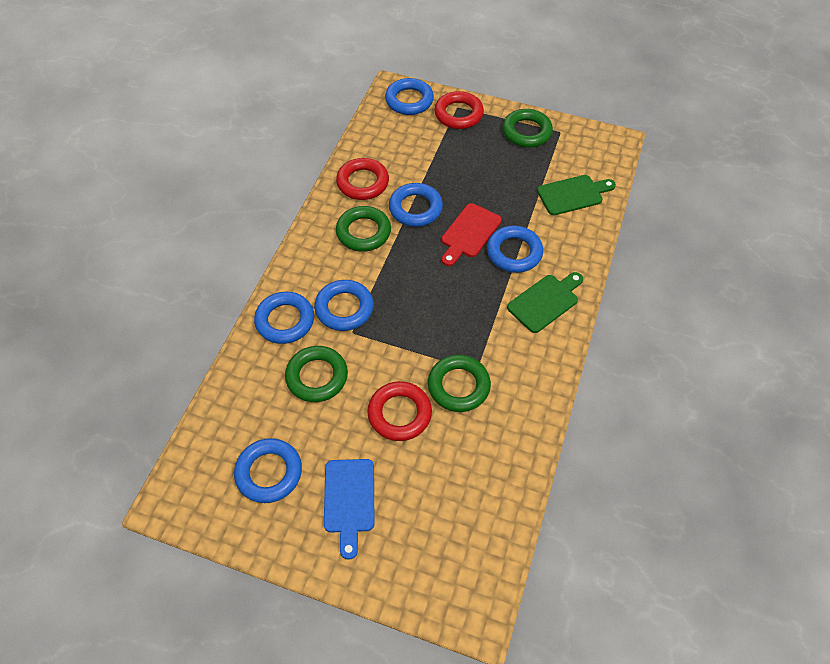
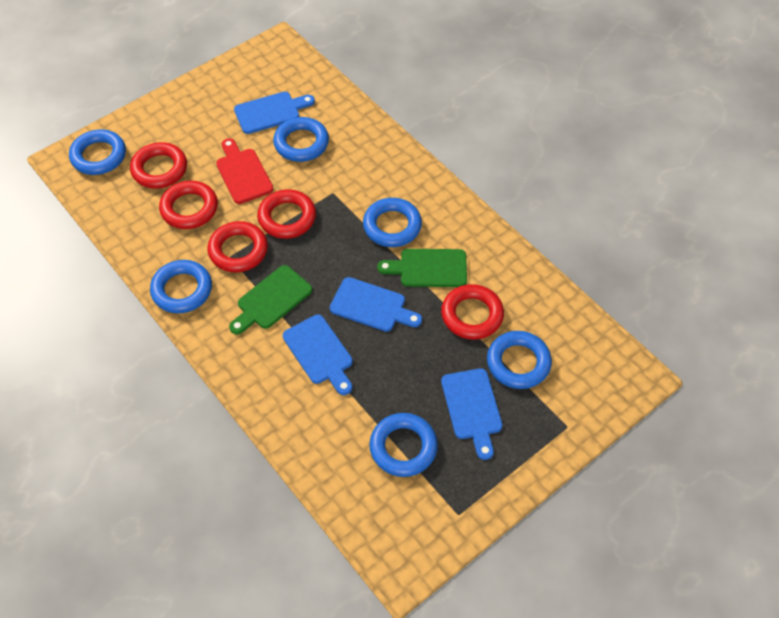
blue cutting board: [324,459,375,560] = 1 -> [234,92,315,134] [283,315,353,395] [330,277,422,332] [441,368,503,460] = 4
green ring: [285,346,348,402] [336,206,391,252] [428,355,491,412] [502,109,553,148] = 4 -> none = 0
red ring: [336,158,389,200] [367,381,432,441] [434,91,484,129] = 3 -> [130,142,187,189] [159,181,218,229] [208,221,268,272] [257,190,316,239] [441,284,504,340] = 5

